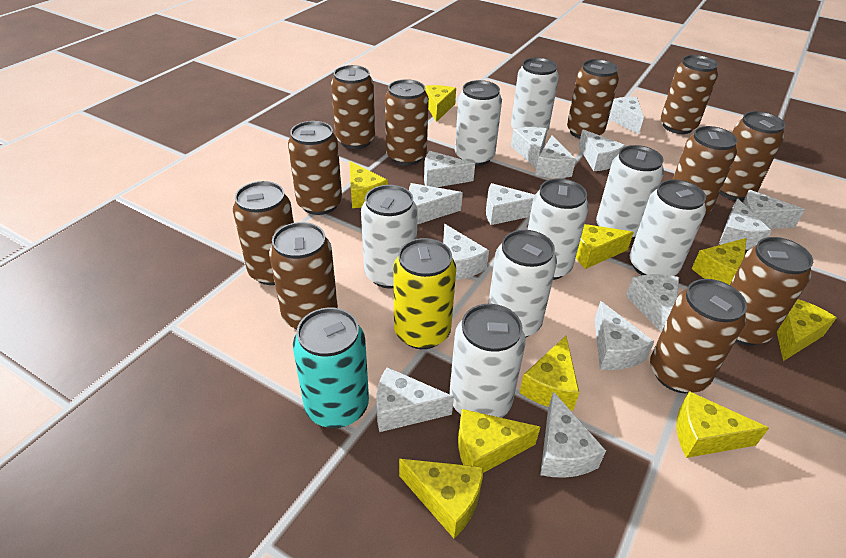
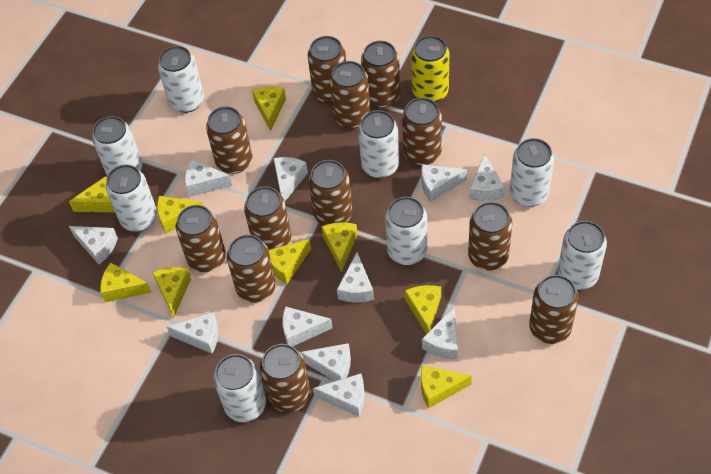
brown can: [233,181,294,285] [269,222,338,330] [288,121,342,215] [331,65,375,149] [385,79,429,166] [567,59,619,139] [650,279,747,393] [661,55,718,134] [672,126,738,214] [719,111,785,200] [730,237,813,345] = 11 -> [176,205,226,272] [206,106,252,174] [227,235,276,303] [244,186,291,250] [260,344,311,412] [308,36,346,103] [308,160,353,226] [330,61,370,129] [361,41,400,108] [402,98,442,166] [468,202,512,271] [529,275,578,344] = 12
turquoise can: [293,307,369,428] = 1 -> none = 0
white cheese: [377,367,454,432] [409,183,463,224] [424,151,475,187] [443,224,489,280] [486,183,535,225] [511,127,548,168] [535,135,576,178] [540,391,606,478] [578,129,626,171] [594,301,655,370] [609,97,644,134] [626,274,679,332] [719,198,772,250] [743,190,805,229] = 14 -> [69,226,118,264] [167,312,218,354] [185,159,232,197] [273,157,308,201] [282,306,333,347] [300,343,351,381] [313,373,365,417] [337,252,374,302] [421,164,467,202] [422,307,458,359] [469,153,505,201] = 11

